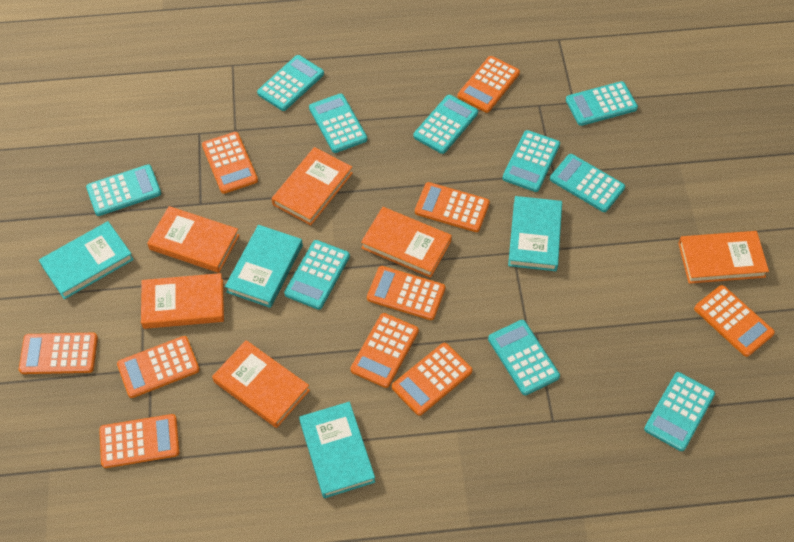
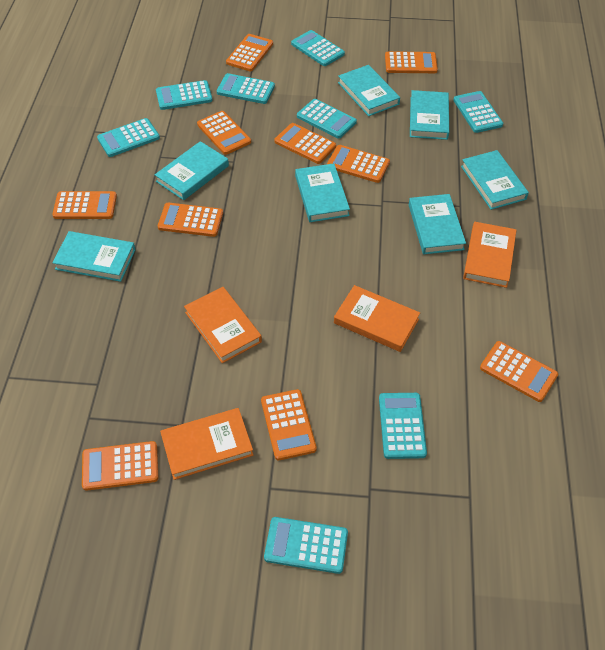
orange book: [141,273,224,329] [147,206,239,273] [212,340,310,428] [272,147,353,225] [361,207,452,278] [678,231,769,284] = 6 -> [160,408,253,480] [184,287,262,363] [334,285,420,352] [463,222,516,288] = 4
turquoise book: [39,221,134,299] [225,225,303,308] [299,402,375,498] [508,196,562,271] = 4 -> [52,231,136,282] [155,141,229,200] [295,163,350,222] [338,65,400,116] [409,194,466,254] [410,90,449,140] [461,150,529,210] = 7
turquoise calculator: [86,164,161,216] [257,55,324,111] [284,240,350,310] [309,93,367,153] [413,95,478,154] [488,320,560,395] [502,130,560,192] [550,154,625,212] [566,81,638,126] [644,372,715,451] = 10 -> [97,118,160,157] [156,80,212,110] [217,73,275,104] [264,517,348,574] [291,30,345,66] [297,99,357,138] [379,393,427,459] [453,91,503,133] = 8

